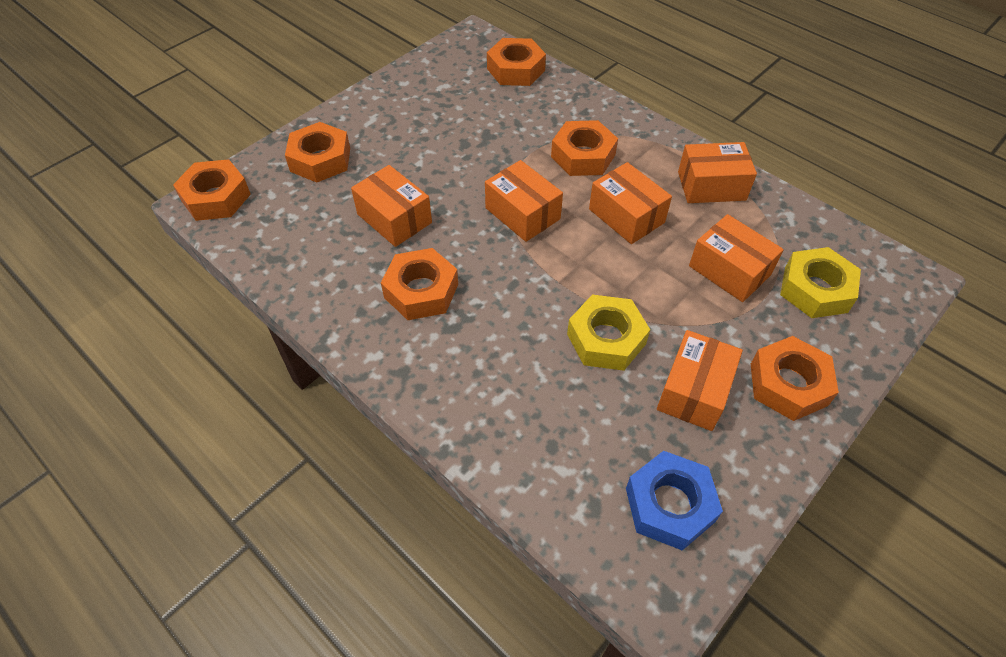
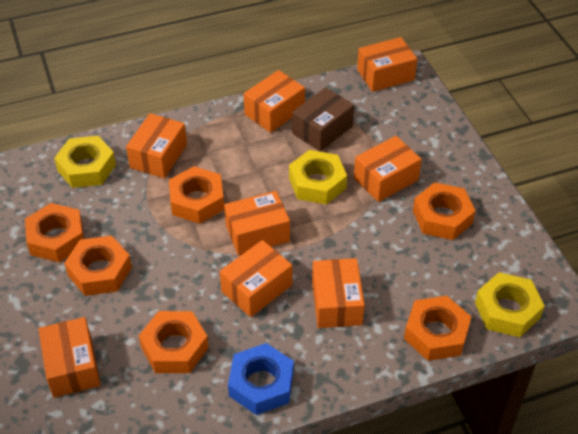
brown box: none = 0 -> [292,87,354,152] = 1
orange box: [351,165,432,247] [485,160,563,242] [589,162,672,244] [657,330,743,431] [678,142,757,203] [689,214,784,302] = 6 -> [38,317,101,398] [126,113,187,178] [220,240,292,317] [224,191,290,255] [244,70,305,133] [312,258,365,328] [354,136,422,202] [357,37,417,92] = 8
yellow nut: [567,295,650,371] [780,247,861,318] = 2 -> [54,136,116,188] [289,150,347,205] [475,272,545,337] = 3

